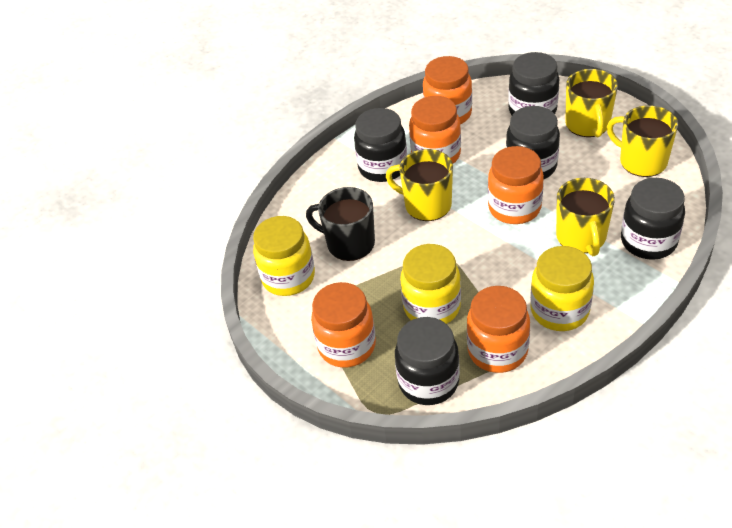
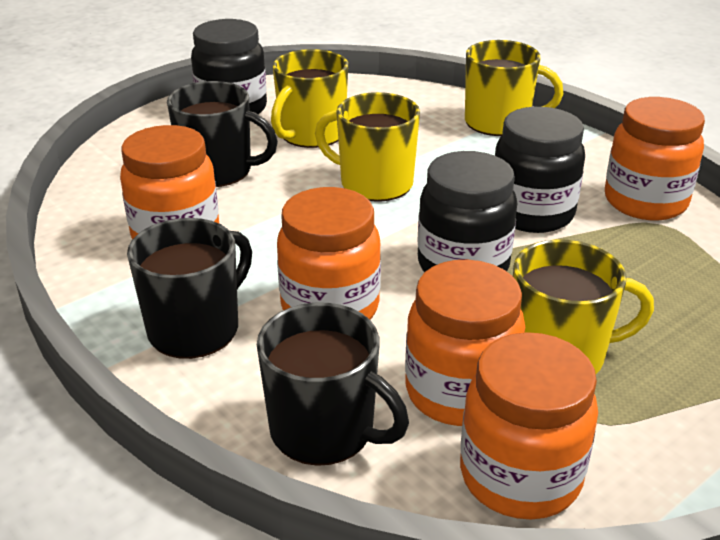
black jar: [354,108,407,182] [395,317,460,405] [506,106,560,180] [508,52,559,115] [621,178,685,260] = 5 -> [191,19,267,115] [417,151,517,272] [495,107,585,233] = 3
black mug: [306,187,375,261] = 1 -> [127,218,252,359] [167,81,278,187] [257,303,409,466] = 3
yellow jar: [253,216,315,296] [400,244,461,324] [530,246,594,331] = 3 -> none = 0

